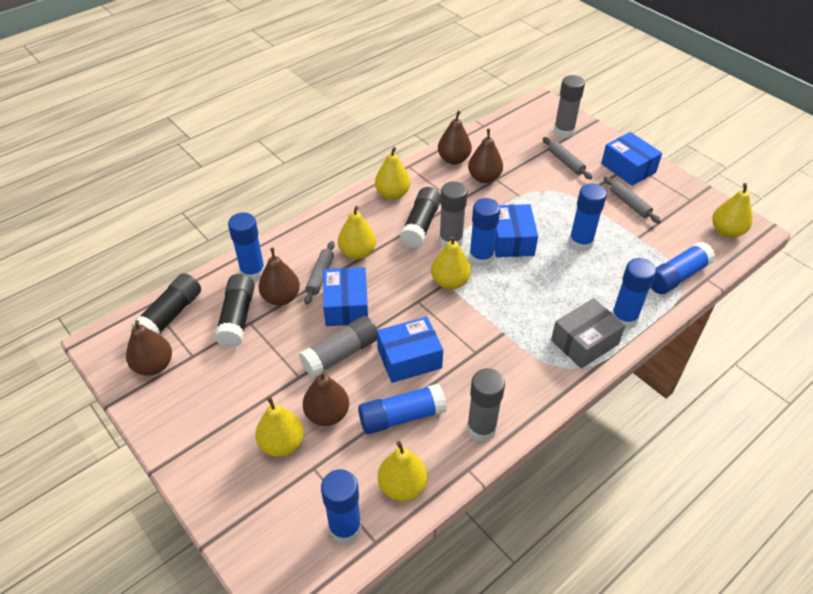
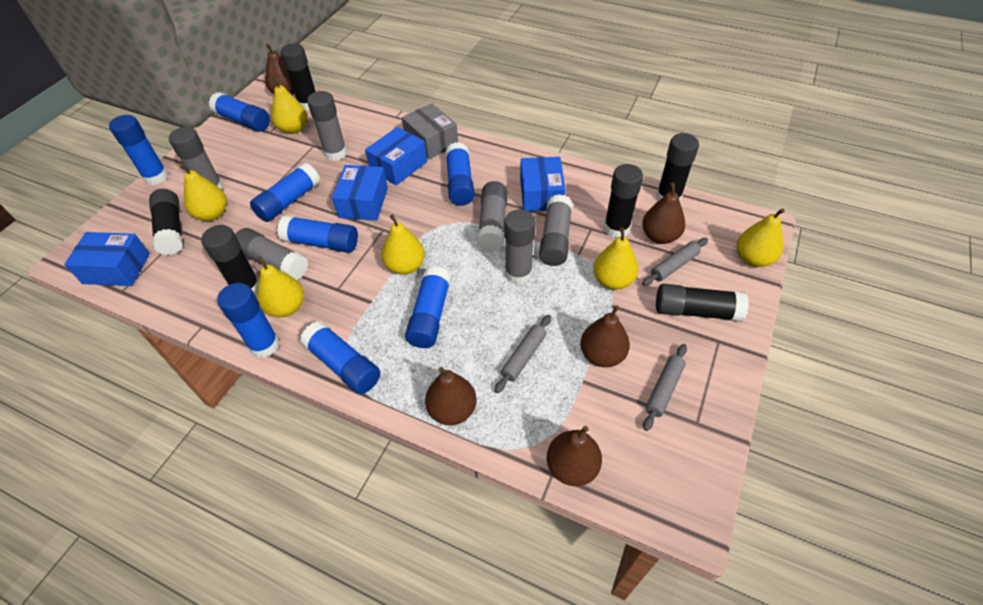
black glue stick: [131,273,201,335] [214,274,255,348] [400,187,441,248] = 3 -> [149,189,183,255] [201,225,259,295] [280,43,316,111] [604,164,643,238] [656,133,699,201] [656,284,749,322] = 6
blue glue stick: [228,212,265,281] [321,469,362,544] [358,384,447,434] [469,198,500,267] [569,183,607,252] [612,258,656,329] [651,242,715,294] = 7 -> [109,115,168,185] [209,92,270,132] [217,283,280,358] [250,163,320,222] [277,215,358,253] [300,321,380,394] [405,266,451,348] [446,142,475,206] = 8
grey glue stick: [299,316,377,377] [439,181,468,247] [467,368,505,442] [554,75,585,138] = 4 -> [169,127,224,191] [235,228,308,280] [307,91,347,161] [477,181,508,251] [504,210,535,285] [539,194,573,266] = 6

